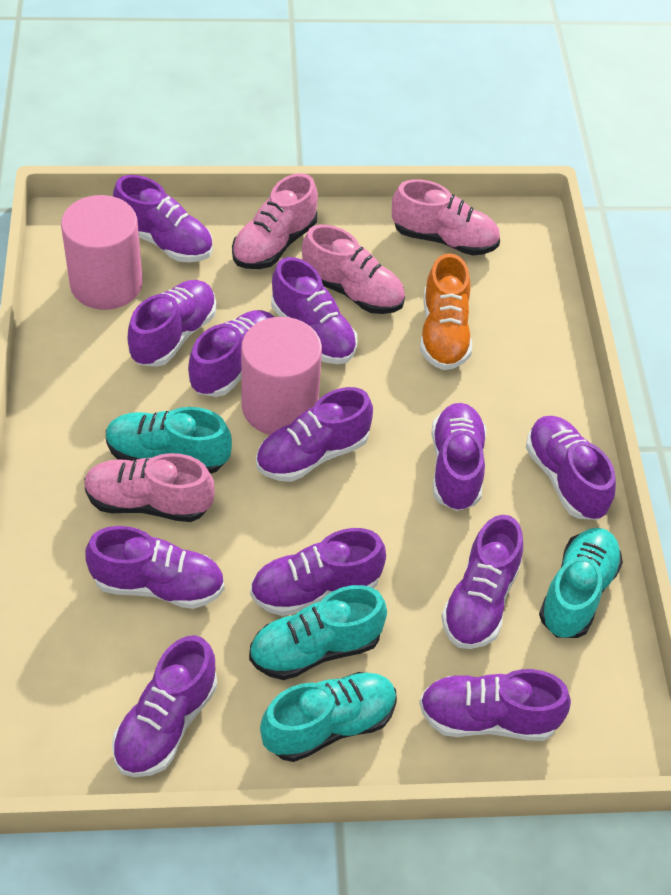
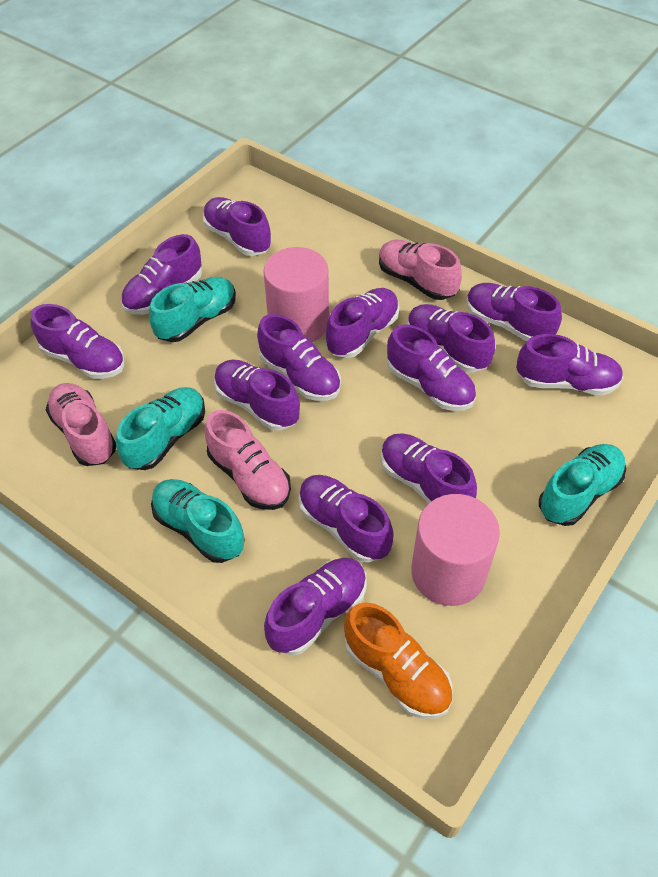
pink shoe: [84,453,215,522] [232,173,318,269] [302,225,405,314] [392,179,500,255] = 4 -> [46,383,116,466] [205,410,291,510] [379,240,462,300] = 3
purple shoe: [85,526,224,609] [112,635,217,777] [113,175,213,262] [128,280,216,367] [188,310,274,397] [250,528,386,616] [256,387,373,482] [271,257,357,364] [419,669,571,741] [431,403,486,511] [441,515,523,649] [526,416,616,520] = 12 -> [31,304,125,379] [121,234,202,315] [203,197,271,256] [214,360,300,431] [257,314,341,401] [264,558,367,655] [299,475,394,563] [326,288,399,358] [381,433,477,504] [387,324,476,411] [408,304,495,373] [466,283,562,341] [516,334,623,396] = 13

